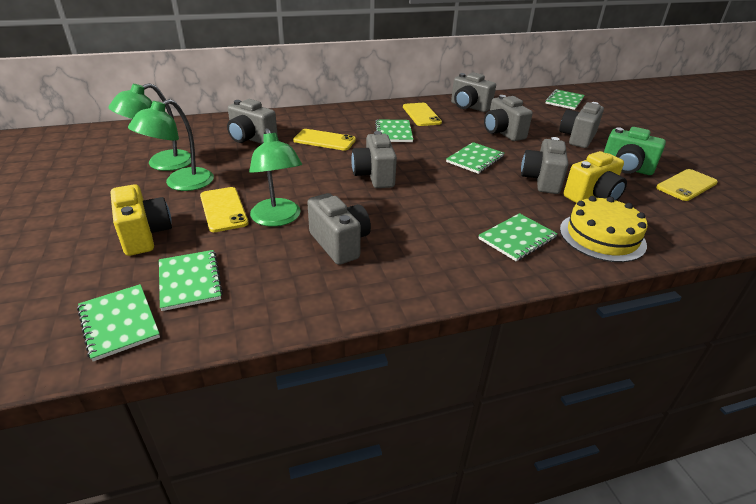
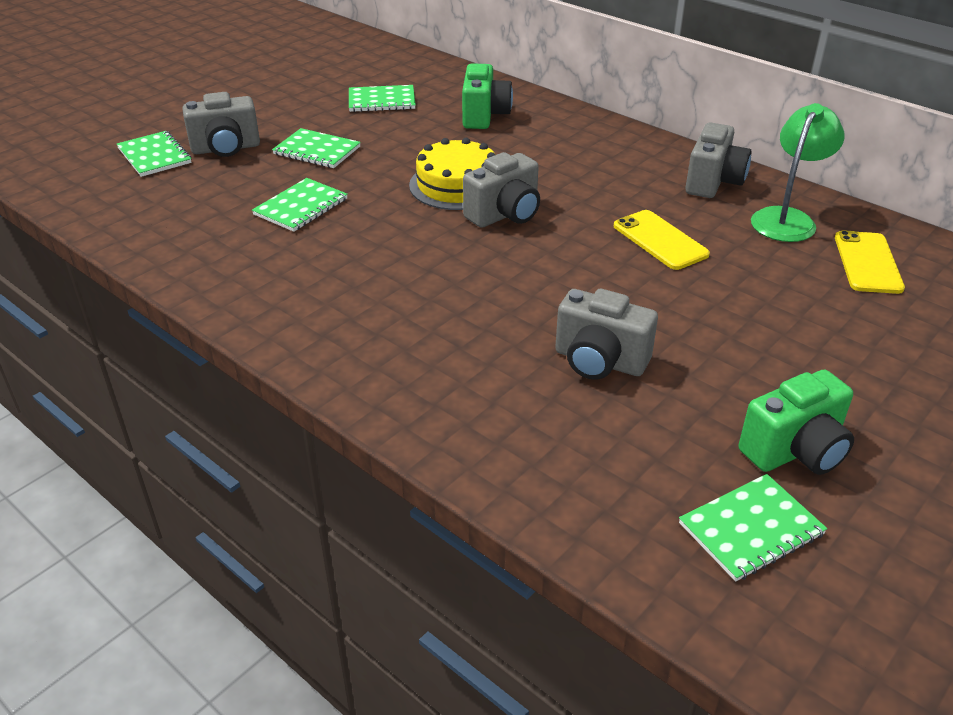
green camera: [604,127,666,175] = 1 -> [462,63,513,129] [739,370,854,475] = 2
green lamp: [108,83,191,171] [128,99,214,191] [249,128,302,227] = 3 -> [751,103,845,242] = 1
green notebook: [77,284,160,362] [159,250,223,311] [375,119,413,142] [446,142,505,174] [478,213,558,261] [545,89,585,110] = 6 -> [117,131,192,177] [252,178,348,232] [272,128,361,168] [349,85,416,112] [679,474,827,582] = 5
grey camera: [227,99,278,144] [307,193,371,265] [351,131,397,188] [451,72,496,112] [484,95,533,141] [521,137,568,194] [559,102,604,148] = 7 -> [183,92,260,157] [463,152,540,228] [555,289,658,380] [685,122,752,198] = 4
yellow camera: [111,184,172,256] [564,151,627,203] = 2 -> none = 0
yellow phone: [200,187,249,232] [293,129,356,151] [403,103,442,126] [656,169,718,201] = 4 -> [614,210,710,270] [835,230,905,294] = 2

